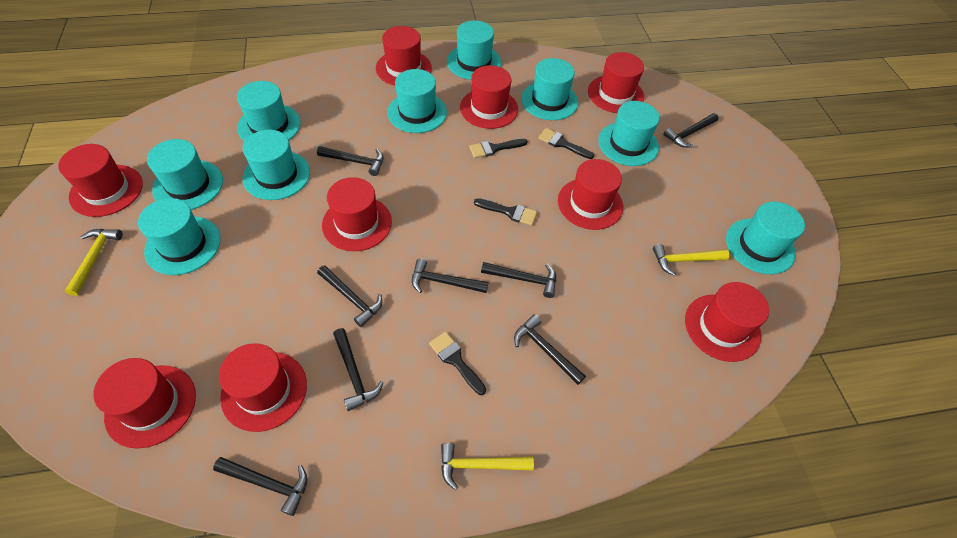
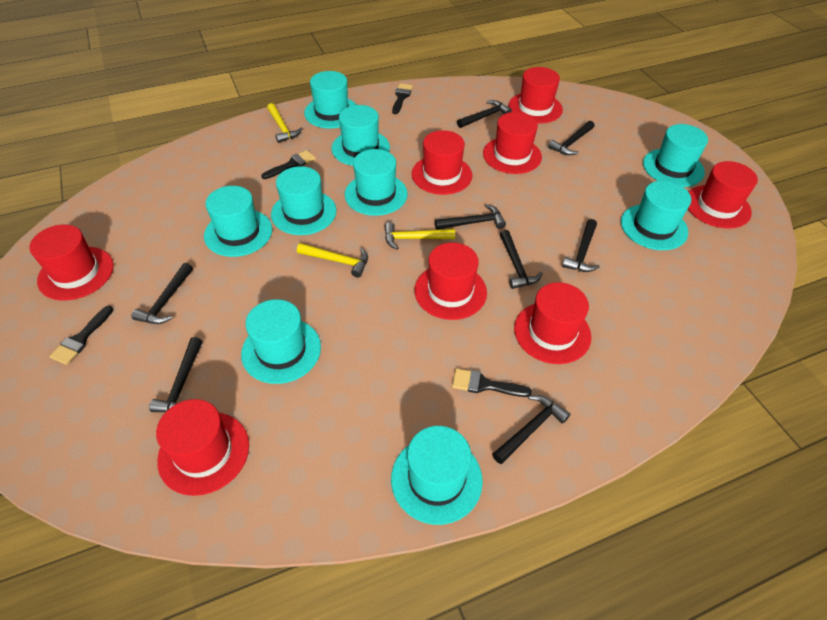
red hat: [58,144,143,217] [93,358,196,449] [219,343,307,432] [322,177,392,251] [376,26,432,86] [460,65,518,129] [558,159,623,230] [588,52,644,113] [685,282,769,362] = 9 -> [29,224,114,301] [156,399,249,496] [412,130,472,195] [415,243,487,320] [483,112,542,174] [508,67,563,124] [514,282,592,364] [688,161,758,229] = 8

